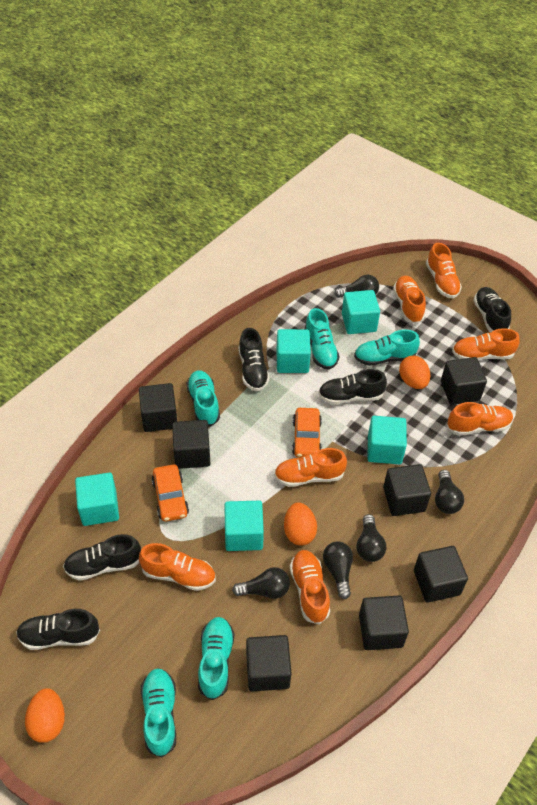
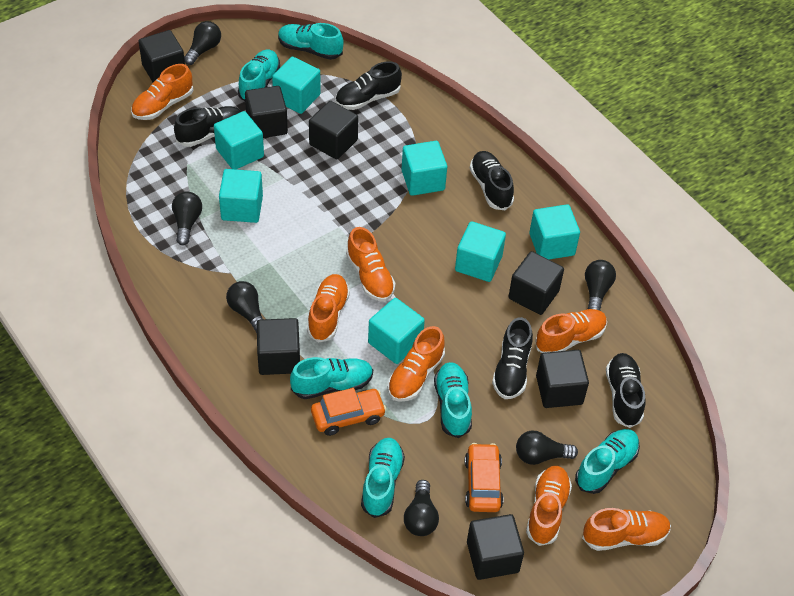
black light bulb: [232,567,290,599] [323,541,353,599] [334,275,379,298] [356,514,386,562] [435,470,464,514] = 5 -> [172,192,202,245] [184,21,221,65] [226,281,263,333] [404,480,439,536] [516,431,578,465] [585,260,616,311] = 6
orange egg: [25,688,65,743] [284,502,317,546] [399,355,430,389] = 3 -> none = 0
turquoise cube: [75,473,119,526] [224,501,264,551] [277,329,311,373] [342,290,380,334] [367,416,407,464] = 5 -> [214,111,264,169] [219,169,263,223] [272,57,321,114] [368,298,425,364] [401,141,447,196] [455,221,506,282] [529,204,580,260] = 7
turquoise shoe: [141,668,176,758] [186,370,220,427] [198,617,234,700] [304,308,339,370] [354,330,420,366] = 5 -> [238,49,280,101] [278,23,344,60] [290,357,373,399] [361,438,405,518] [434,362,472,438] [575,429,640,494] = 6

